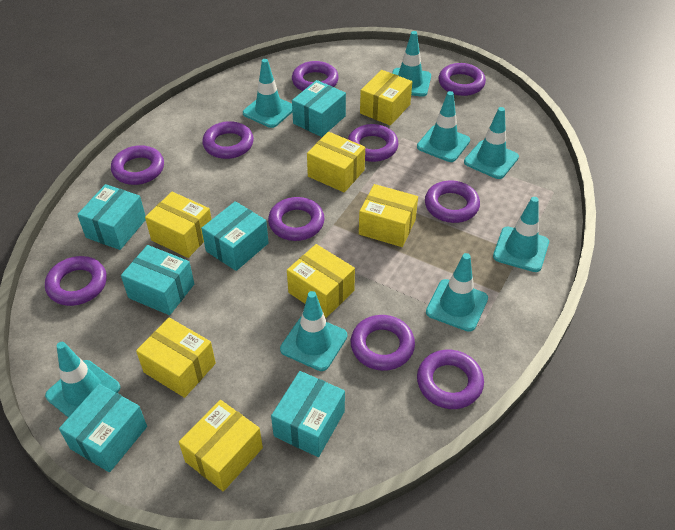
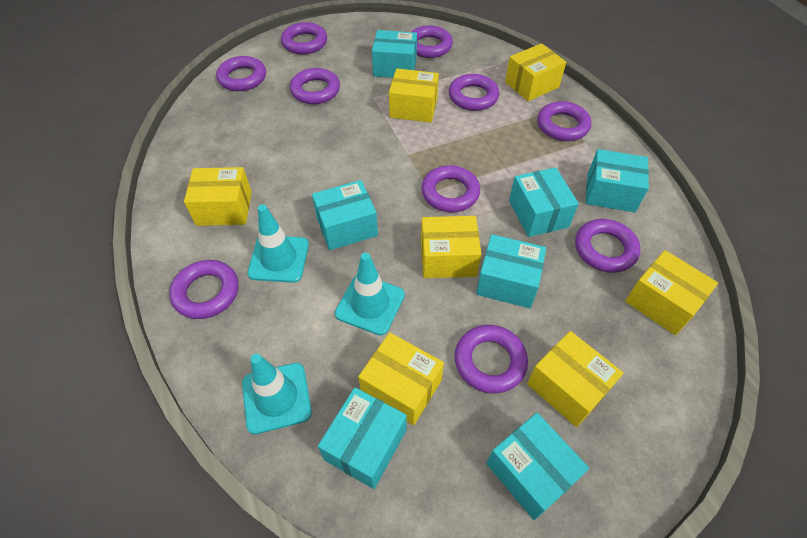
turquoise box: [59,384,147,472] [77,184,146,250] [121,245,194,315] [201,201,269,271] [271,371,345,457] [292,80,346,137] = 6 -> [312,180,378,250] [318,387,407,489] [372,30,417,78] [476,234,546,308] [486,413,589,520] [509,167,579,237] [586,149,649,213] = 7
turquoise traffic cone: [45,342,121,418] [243,59,292,128] [280,291,347,371] [392,31,431,97] [417,91,470,162] [426,253,488,332] [464,107,519,179] [493,197,549,272] = 8 -> [242,354,312,434] [247,204,309,283] [335,253,405,335] = 3

